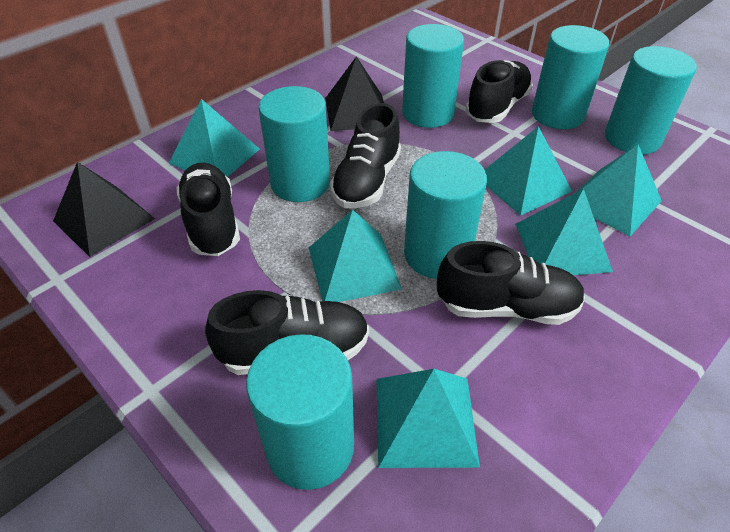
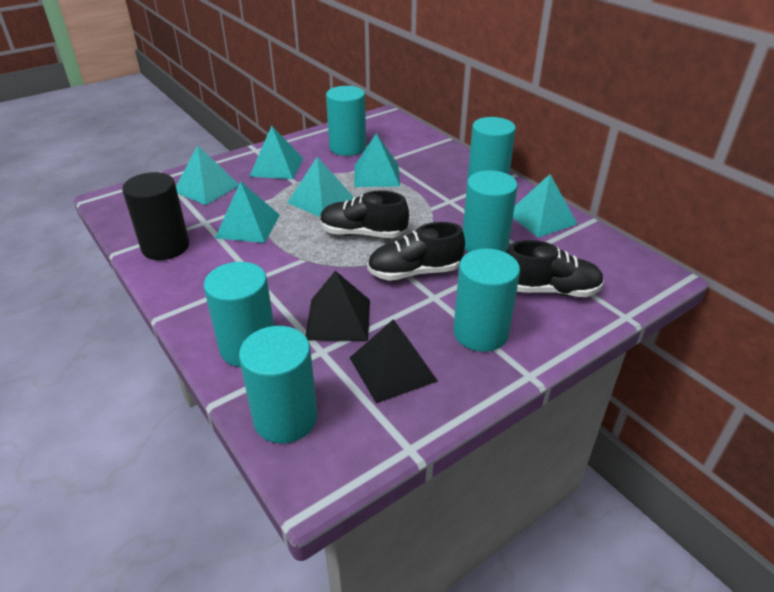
black cylinder: none = 0 -> [122,172,189,260] = 1
black shoe: [176,163,240,256] [205,290,369,375] [330,103,401,209] [437,241,585,325] [465,60,533,123] = 5 -> [320,191,409,238] [367,222,465,281] [505,240,604,297] = 3

